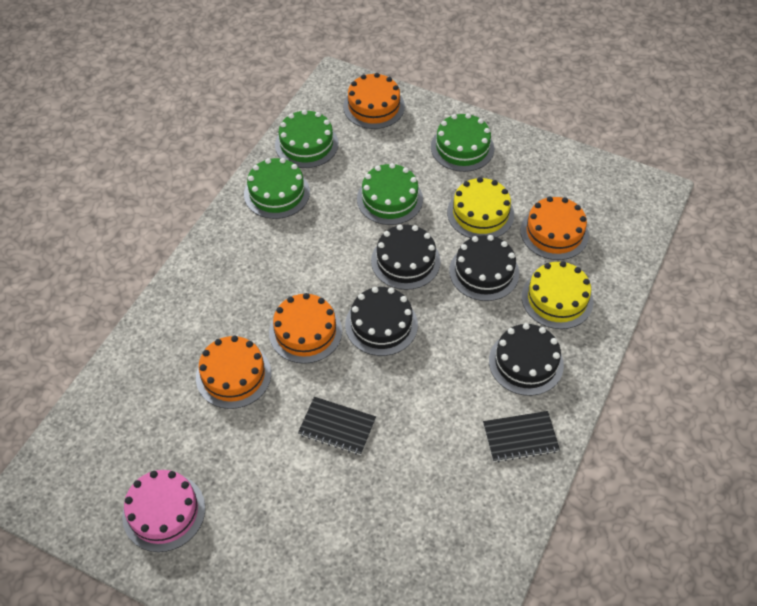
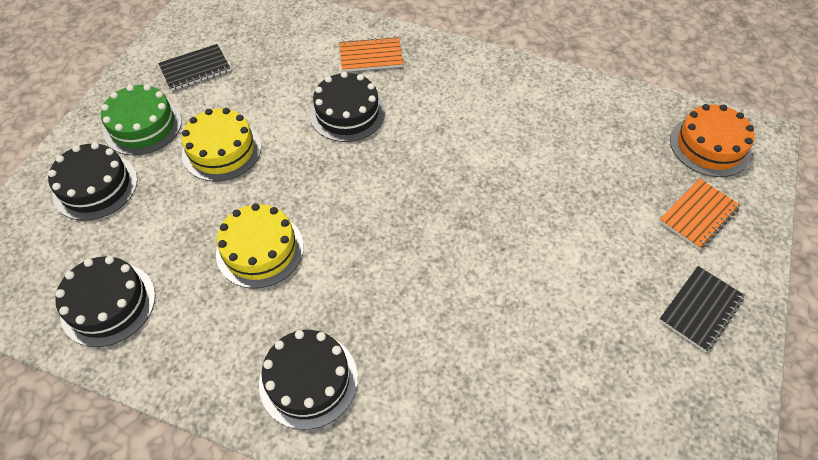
green cake: [244,158,310,219] [275,110,338,168] [357,163,423,225] [431,113,494,172] = 4 -> [101,84,182,155] = 1
orange cake: [196,336,271,409] [269,293,342,364] [343,73,405,129] [521,196,589,260] = 4 -> [670,104,755,177] = 1
orange notebook: none = 0 -> [339,37,403,72] [659,179,741,250] = 2
pink cake: [122,470,205,552] = 1 -> none = 0

